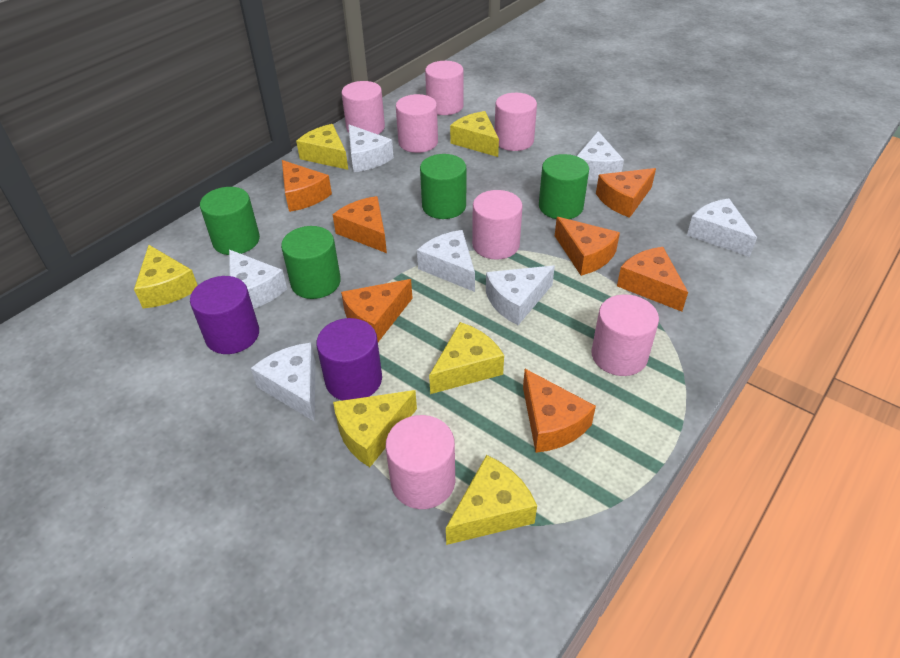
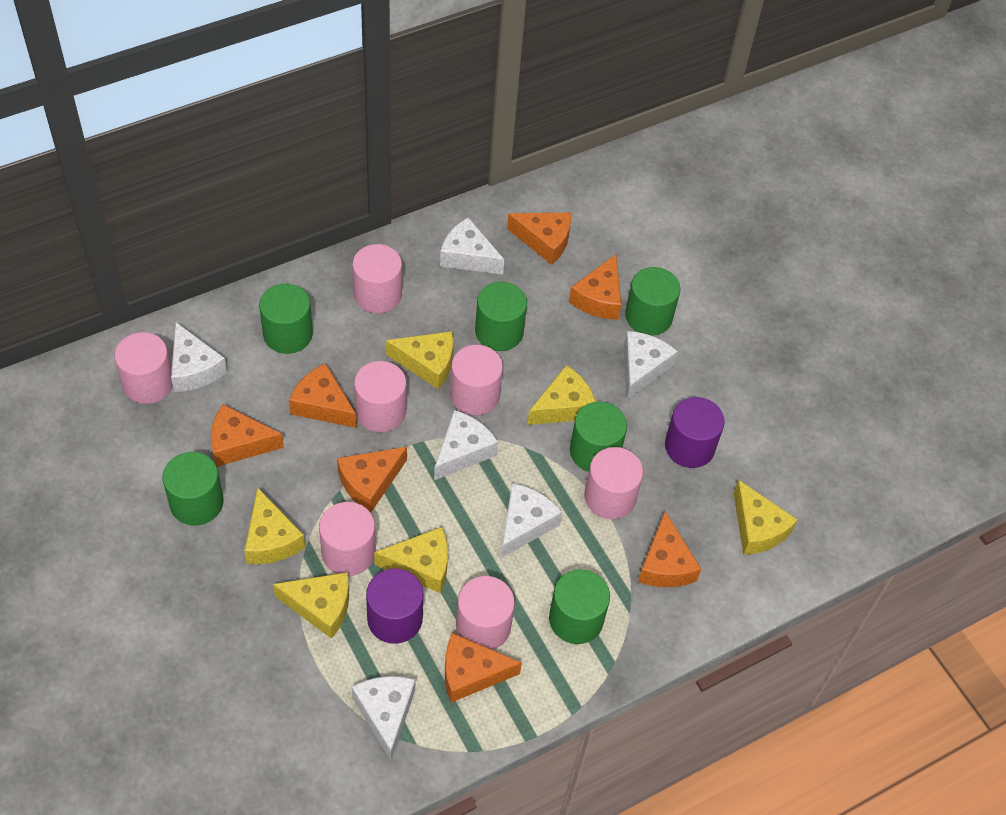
green cylinder: [200,187,260,255] [281,226,341,299] [420,154,466,219] [539,154,589,219] = 4 -> [163,452,223,526] [259,284,313,354] [475,282,527,351] [549,569,610,644] [570,402,627,472] [625,267,680,336] = 6
white cheese: [229,250,287,309] [251,343,316,422] [348,125,394,172] [417,230,475,292] [486,266,555,325] [577,131,624,180] [687,199,757,257] = 7 -> [171,322,227,392] [352,676,416,760] [434,410,498,480] [440,217,504,274] [501,483,562,558] [624,331,678,400] = 6

